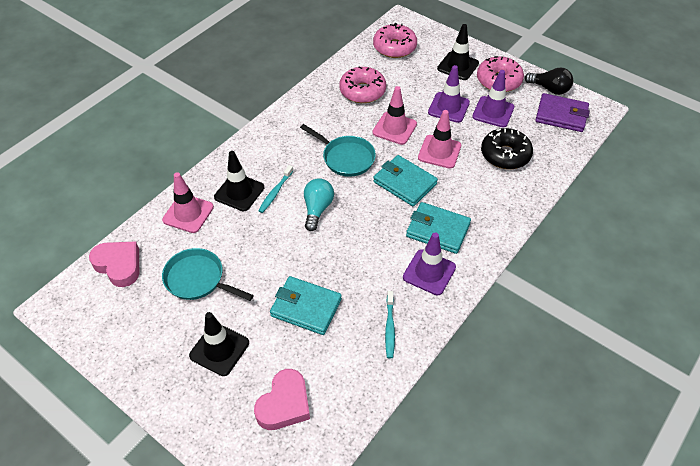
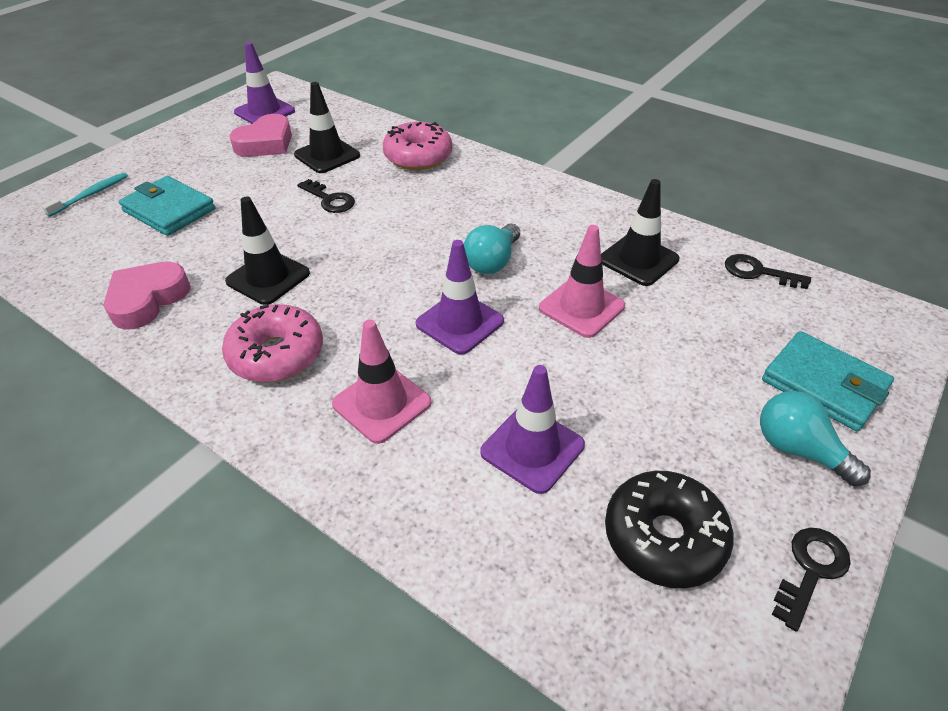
black key: none = 0 -> [297,179,355,213] [725,254,811,289] [772,528,851,632] = 3
black light bulb: [524,67,573,95] = 1 -> none = 0
pink donut: [339,66,386,103] [373,23,417,58] [477,56,524,92] = 3 -> [222,304,323,383] [383,122,452,170] = 2
pink traffic cone: [162,172,214,233] [372,86,417,145] [418,110,461,169] = 3 -> [332,319,432,444] [539,225,625,338] = 2
purple wallet: [535,93,590,132] = 1 -> none = 0
turquoise light bulb: [304,178,334,231] = 1 -> [464,224,520,274] [760,391,871,486] = 2
turquoise pan: [162,248,254,301] [300,124,376,177] = 2 -> none = 0
turquoise toothbrush: [258,165,293,213] [385,291,395,358] = 2 -> [41,173,128,217] = 1
turquoise wallet: [270,276,342,335] [373,155,438,206] [406,202,471,254] = 3 -> [119,176,215,236] [762,331,894,431] = 2

